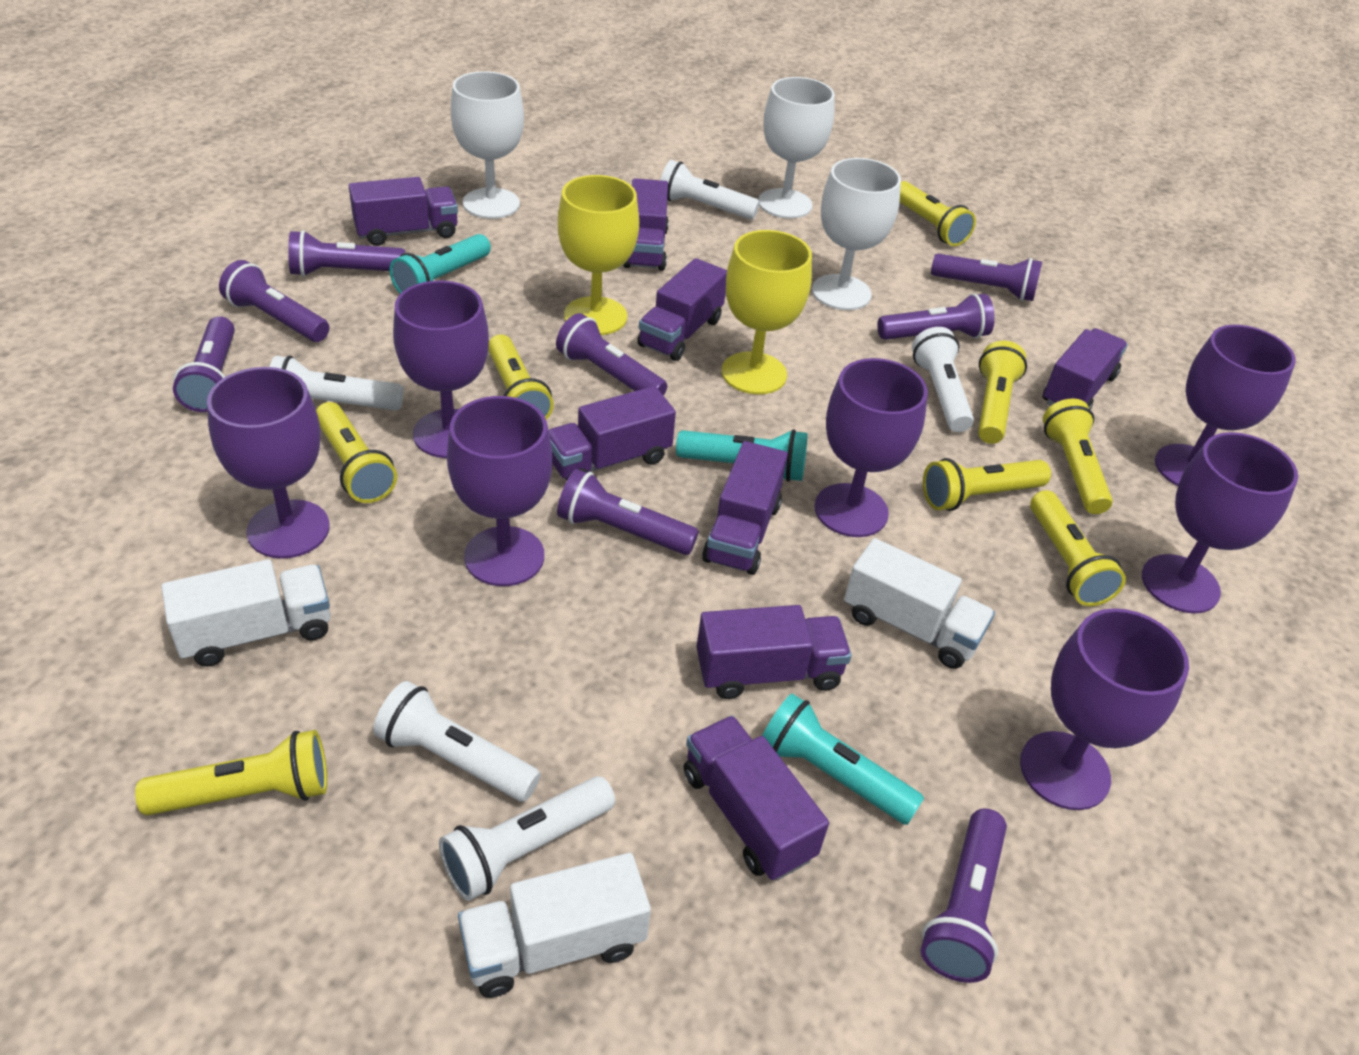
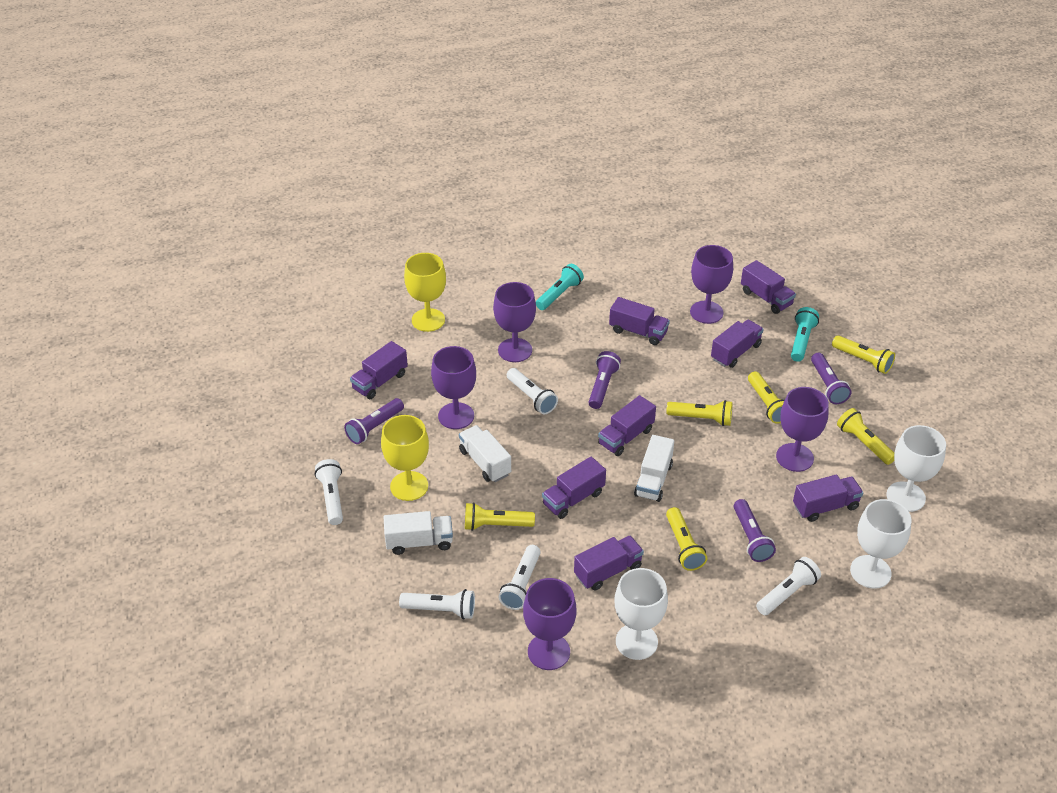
purple flashlight: [173,316,235,412] [219,260,329,342] [288,230,405,276] [556,313,667,396] [557,469,699,555] [877,293,995,340] [921,809,1007,983] [931,254,1042,301] = 8 -> [344,398,404,444] [588,351,621,409] [734,499,776,562] [811,353,851,404] = 4
purple goblet: [207,367,330,559] [393,281,489,458] [447,396,553,586] [815,358,928,537] [1020,608,1189,810] [1142,432,1298,614] [1155,325,1296,486] = 7 -> [431,346,476,429] [493,282,536,362] [523,578,576,670] [690,245,733,324] [776,387,829,472] = 5
turquoise flashlight: [389,234,491,294] [676,429,808,482] [762,694,924,825] = 3 -> [536,264,584,310] [791,307,819,362] = 2
yellow flashlight: [135,730,327,816] [316,402,397,503] [488,334,554,420] [900,181,976,246] [923,458,1051,511] [978,341,1027,444] [1030,490,1126,606] [1043,398,1113,514] = 8 -> [465,502,535,531] [666,400,732,426] [666,507,707,571] [748,371,785,424] [832,335,895,374] [837,408,894,465] = 6

